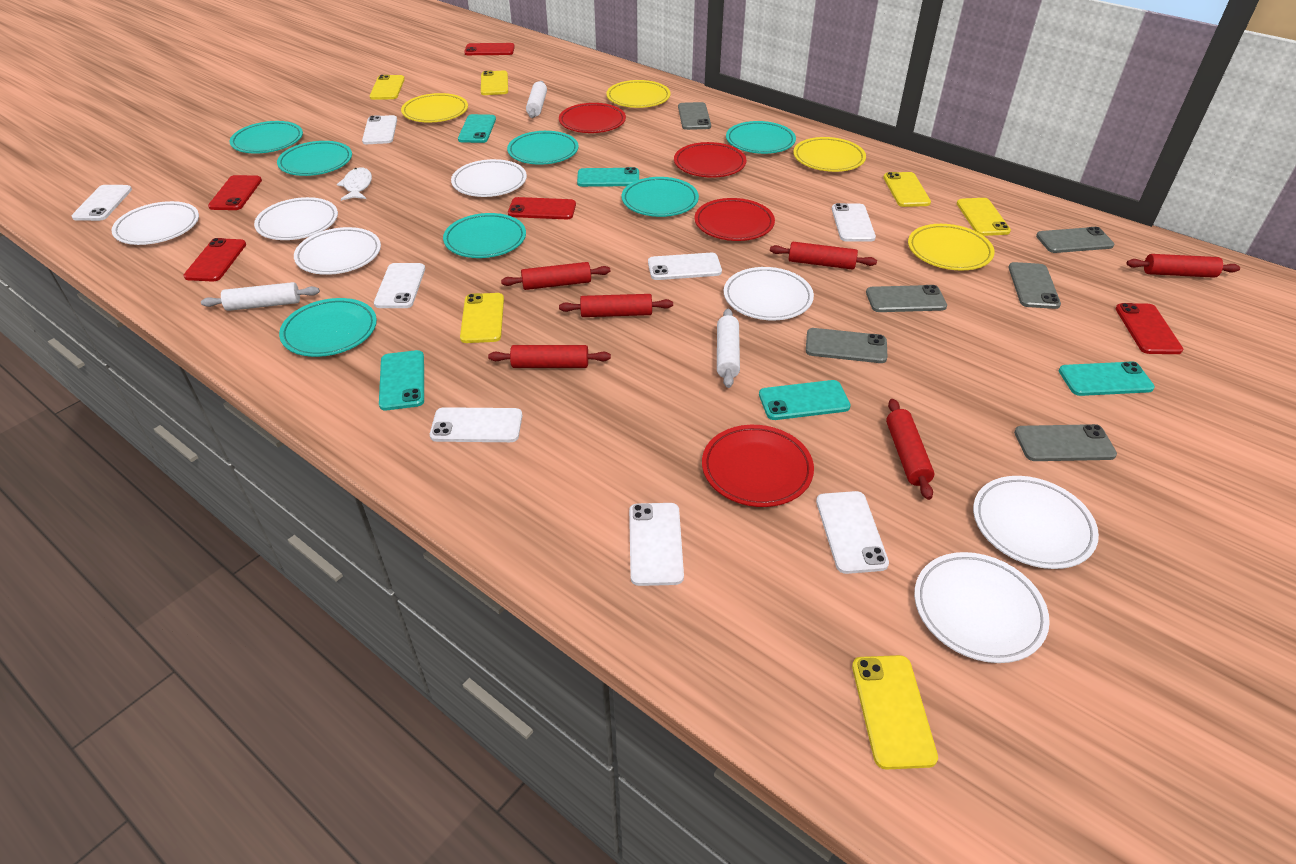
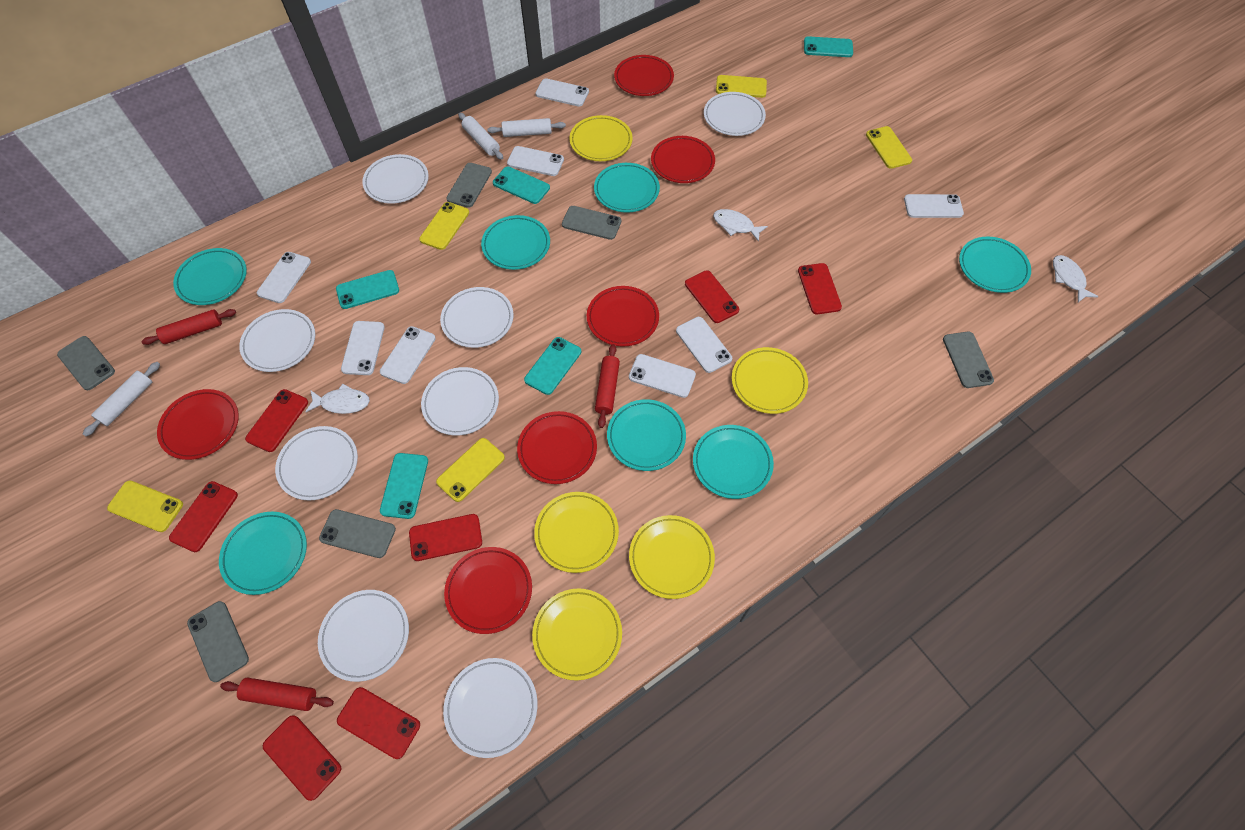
red phone: [183,238,246,282] [208,175,262,210] [464,43,515,55] [508,197,576,219] [1115,303,1183,354] = 5 -> [169,481,238,552] [245,389,308,452] [263,715,341,801] [337,687,420,759] [409,514,482,561] [685,270,739,323] [798,263,842,314] = 7
red plate: [559,103,626,133] [674,142,746,178] [695,198,775,241] [702,425,814,507] = 4 -> [157,389,239,460] [444,547,532,634] [517,411,597,484] [587,286,659,347] [614,55,674,96] [651,136,715,183] = 6
red rolling pin: [488,345,611,368] [501,262,610,290] [559,294,673,317] [770,242,877,270] [886,399,934,500] [1126,254,1240,278] = 6 -> [141,309,236,345] [220,678,334,711] [595,344,620,428] = 3
white fish: [337,167,372,201] = 1 -> [305,384,370,414] [713,209,768,242] [1053,255,1099,302] = 3
white plate: [111,201,199,245] [254,197,338,240] [294,227,381,275] [451,159,527,197] [724,267,814,320] [914,552,1050,663] [973,476,1099,569] = 7 -> [239,309,315,372] [275,426,358,501] [318,590,409,682] [362,154,429,204] [421,367,499,436] [440,287,514,348] [443,658,538,758] [704,92,766,136] = 8
yellow phone: [370,75,405,100] [460,293,504,343] [481,71,508,95] [852,655,938,769] [883,172,931,207] [957,198,1011,236] = 6 -> [107,481,183,532] [419,202,469,250] [436,438,505,502] [716,75,767,98] [866,126,912,169] = 5
yellow plate: [401,93,468,122] [606,80,671,108] [793,137,866,172] [908,224,995,271] = 4 -> [532,589,622,681] [534,492,619,573] [569,115,633,161] [629,515,715,599] [732,347,808,414] = 5

